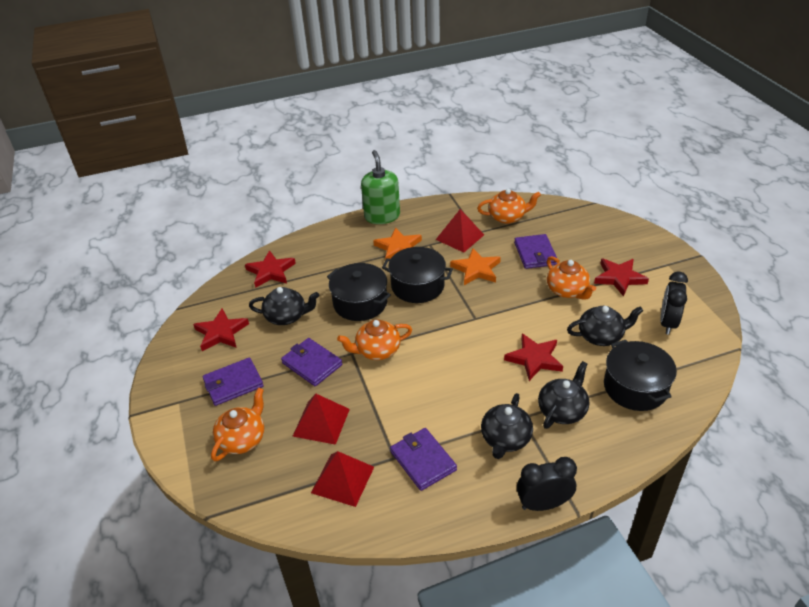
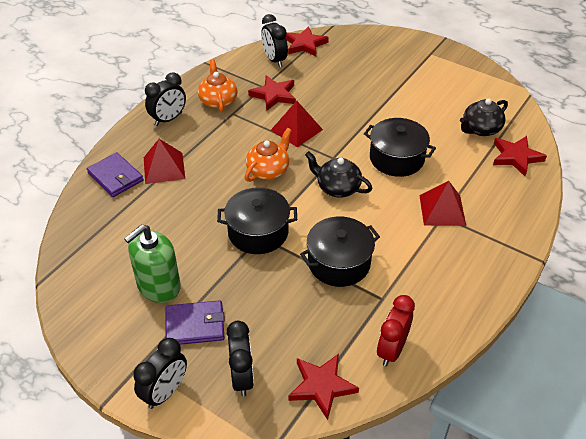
black clock: [517,457,577,511] [660,272,688,335] = 2 -> [133,338,187,409] [145,72,186,126] [226,321,254,397] [261,14,288,67] = 4
black teapot: [249,287,319,325] [481,393,533,459] [538,361,589,429] [567,306,644,346] = 4 -> [305,151,372,197] [460,98,508,136] = 2
orange star: [373,227,422,259] [450,248,501,285] = 2 -> none = 0
orange teapot: [211,387,264,461] [337,320,412,360] [477,189,541,224] [547,256,596,300] = 4 -> [198,59,237,112] [245,128,292,182] = 2
purple wallet: [203,358,264,406] [281,338,342,386] [390,428,457,491] [514,234,558,269] = 4 -> [87,152,143,197] [165,300,225,345] = 2
red clock: none = 0 -> [377,295,415,366] = 1

